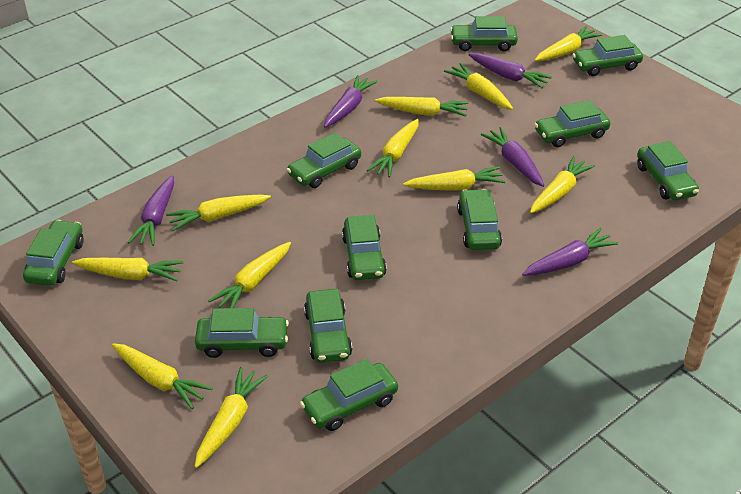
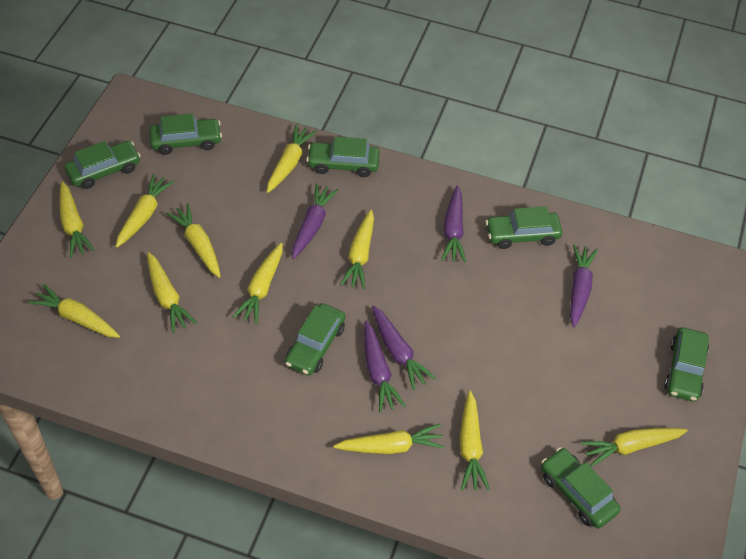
green car: [23,220,84,286] [195,308,289,358] [287,133,361,188] [300,359,398,431] [304,289,352,363] [342,215,387,280] [450,16,518,51] [457,189,502,250] [534,100,610,147] [572,35,643,76] [637,141,699,200] = 11 -> [65,141,141,189] [149,114,222,155] [285,303,345,375] [306,137,380,177] [486,206,562,249] [541,447,621,529] [664,327,709,402] = 7

